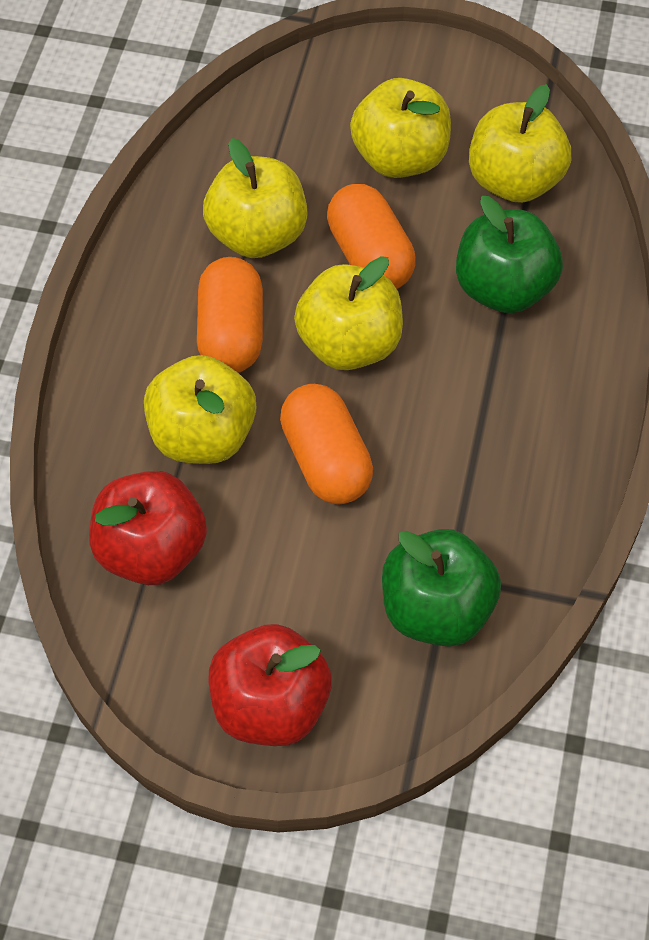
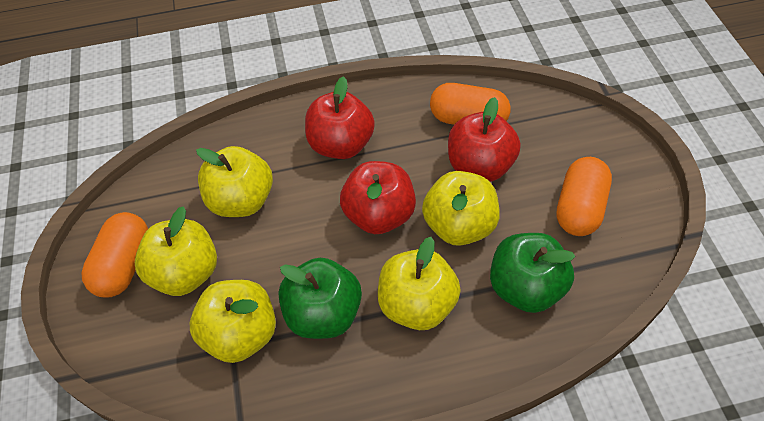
red apple: [89,471,207,585] [209,624,332,746] = 2 -> [305,76,375,159] [340,161,416,234] [448,97,521,182] = 3

